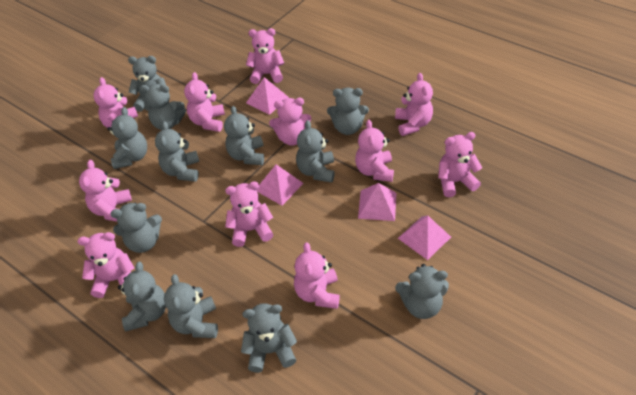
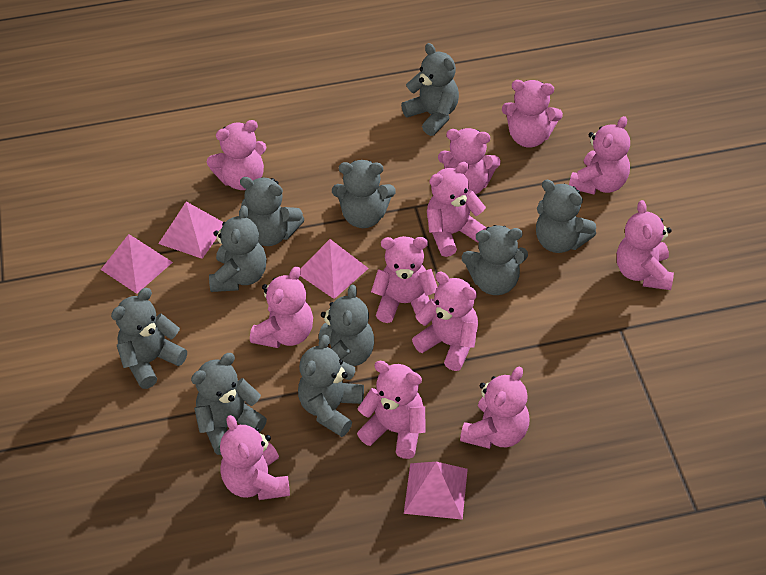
grey teddy bear: [107,107,147,169] [111,202,162,253] [118,262,166,331] [128,56,166,112] [140,84,186,130] [155,121,200,182] [164,274,218,338] [224,106,264,165] [241,303,297,373] [296,120,335,182] [327,88,369,135] [395,264,449,319] = 12 -> [111,288,187,389] [191,353,267,455] [209,205,267,292] [240,177,305,246] [298,335,364,437] [318,284,374,366] [332,160,395,228] [401,43,459,136] [462,225,528,295] [536,180,596,253] = 10
pink teddy bear: [78,232,134,298] [79,160,132,222] [94,77,138,128] [184,72,225,132] [225,181,273,247] [246,28,284,84] [269,98,311,146] [294,242,340,309] [355,120,394,182] [395,73,433,136] [438,132,482,197] = 11 -> [207,120,266,190] [220,415,290,500] [250,266,313,348] [357,361,425,459] [371,236,437,323] [412,272,478,371] [427,162,486,257] [438,128,501,194] [460,367,530,449] [502,80,563,148] [569,116,630,195] [617,200,674,290] = 12

